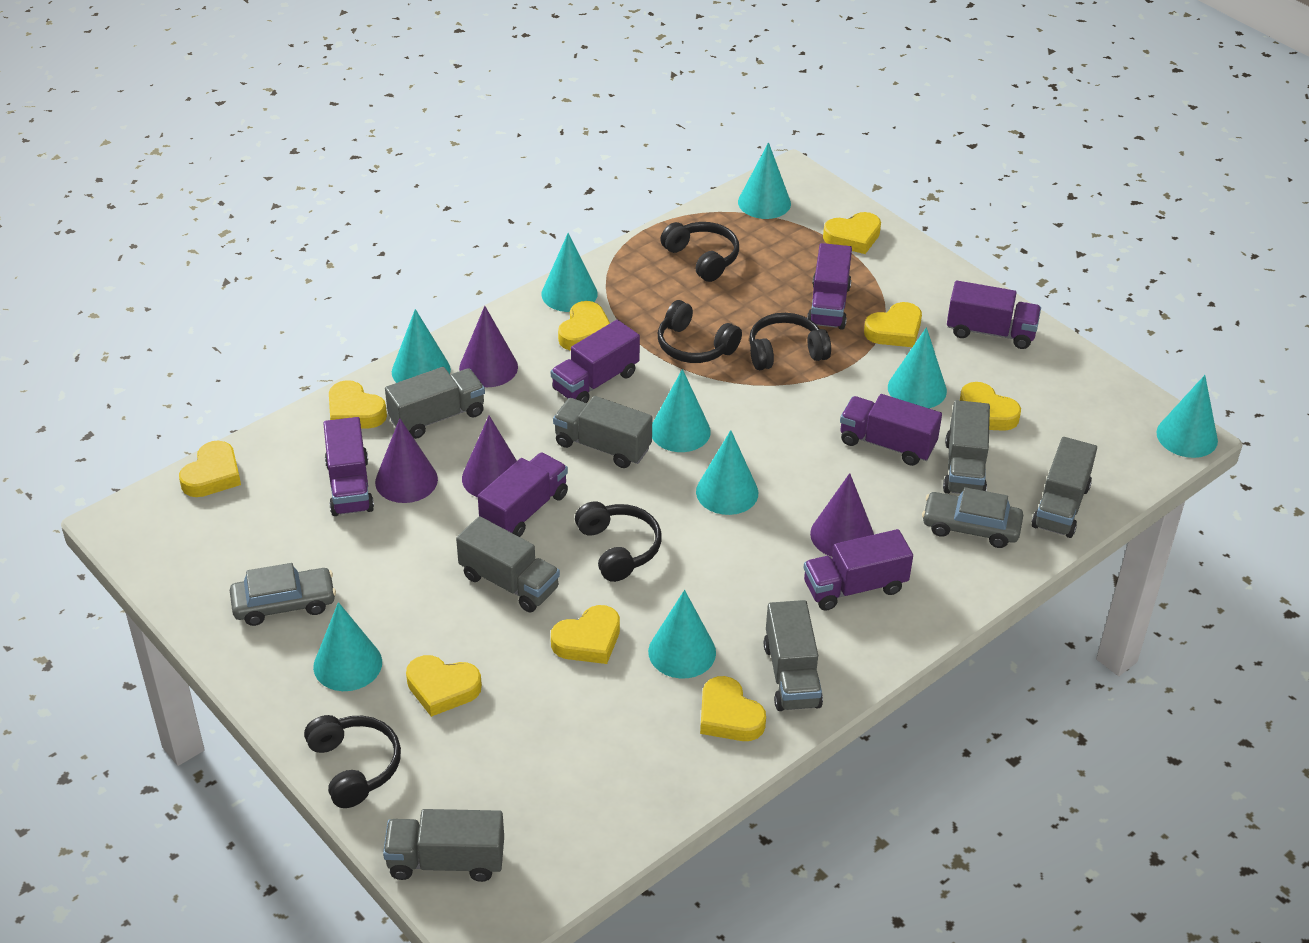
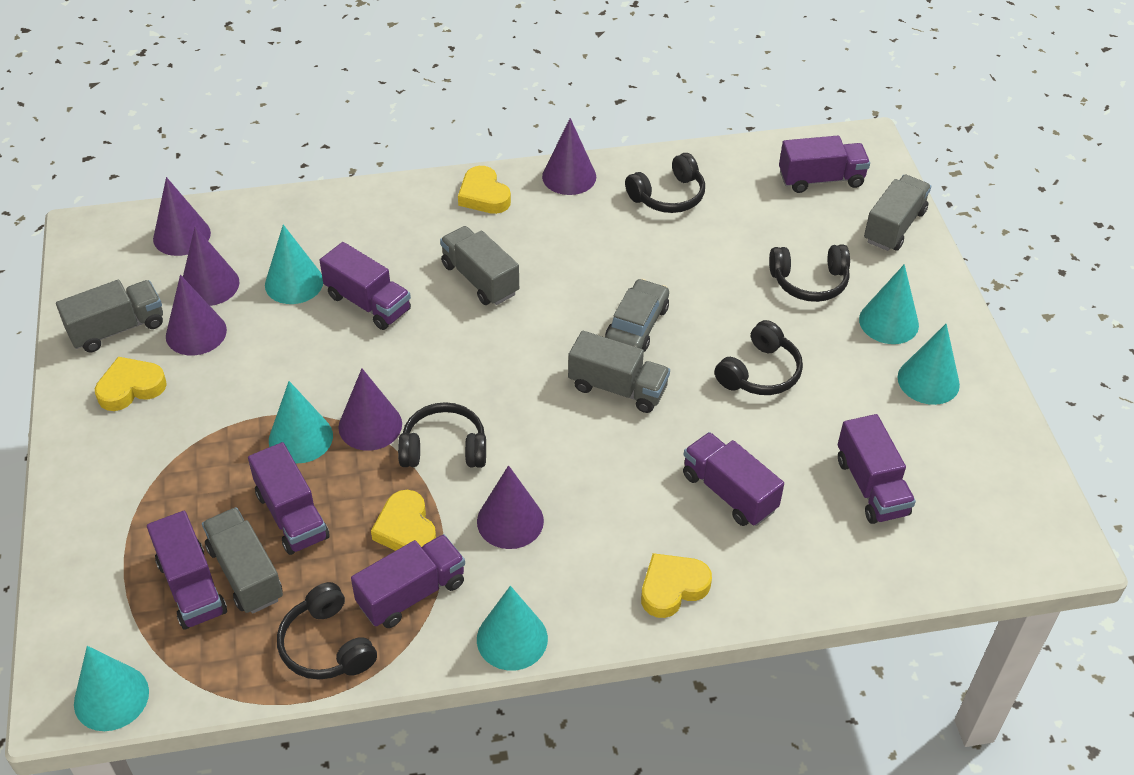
grey car: [230,563,336,626] [922,487,1023,548] = 2 -> [605,279,669,352] = 1
grey truck: [383,809,504,882] [385,367,485,439] [456,516,560,612] [553,396,652,468] [764,600,823,711] [943,400,990,494] [1032,437,1097,538] = 7 -> [56,280,163,353] [202,507,283,614] [440,226,519,305] [568,331,670,413] [864,175,931,251] = 5
purple cone: [375,418,438,503] [459,306,518,387] [462,416,517,498] [810,473,874,557] = 4 -> [153,177,211,256] [166,275,227,355] [183,226,240,306] [338,369,402,451] [477,465,544,549] [542,118,596,195] = 6
turquoise cone: [313,602,382,691] [392,309,451,383] [541,233,598,312] [648,590,716,679] [652,369,711,452] [696,430,758,515] [738,142,791,219] [888,327,947,408] [1156,375,1218,458] = 9 -> [74,646,149,731] [265,224,323,304] [269,381,333,463] [477,586,548,671] [859,264,919,344] [898,324,960,405] = 6
yellow heart: [179,441,241,497] [329,380,387,428] [406,655,482,717] [551,605,620,664] [558,301,610,351] [700,676,766,741] [823,212,881,254] [864,302,922,347] [960,382,1021,431] = 9 -> [95,357,167,411] [371,490,436,551] [458,166,511,214] [641,553,712,618] = 4

